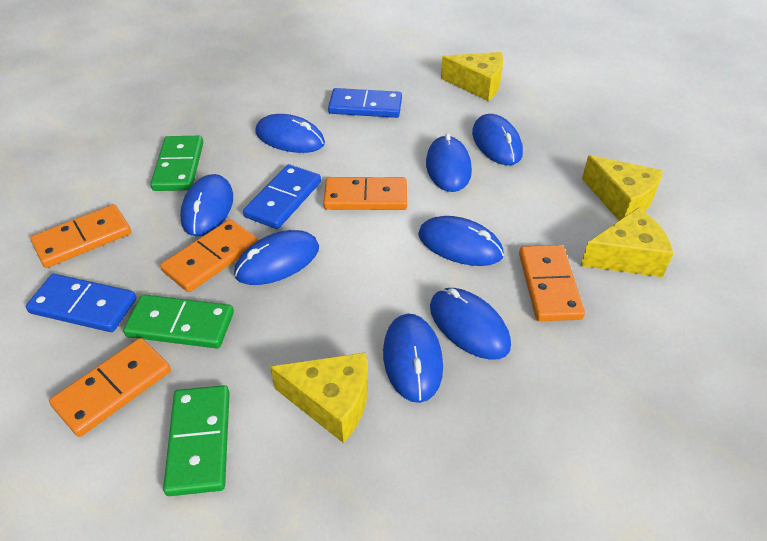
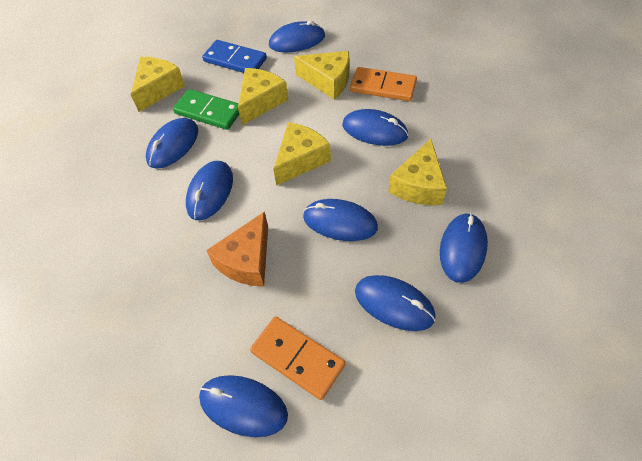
blue domino: [26,274,136,332] [243,164,321,229] [328,88,402,118] = 3 -> [202,40,267,73] = 1
green domino: [123,295,234,349] [151,136,203,191] [163,385,230,496] = 3 -> [173,89,239,130] = 1
orange cheese: none = 0 -> [206,211,268,286] = 1
orange domino: [30,204,131,268] [49,338,171,437] [160,219,258,292] [323,177,407,210] [519,245,585,321] = 5 -> [250,316,345,400] [350,67,417,101] = 2
yellow cheese: [270,352,368,443] [441,52,503,101] [581,207,673,277] [582,155,663,220] = 4 -> [130,57,185,112] [238,68,288,125] [273,122,331,186] [294,51,349,100] [388,139,447,205] = 5

